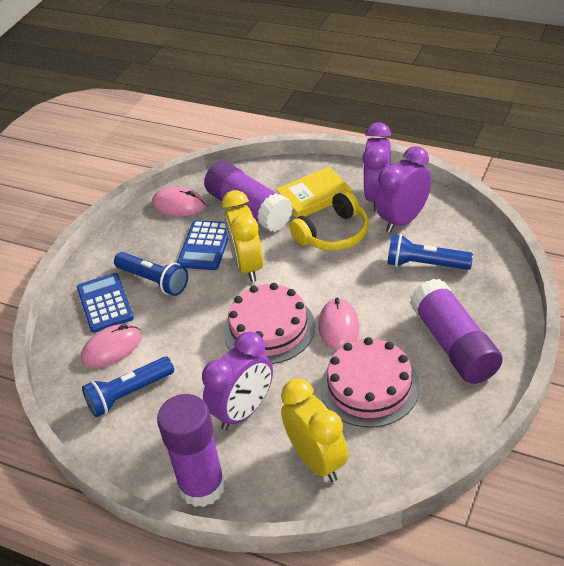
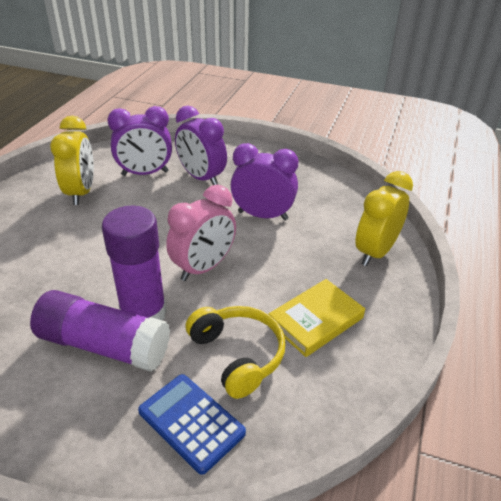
blue calculator: [77,273,134,333] [177,220,228,270] = 2 -> [138,374,246,475] = 1
blue flashlight: [82,357,174,417] [114,252,188,296] [388,234,473,270] = 3 -> none = 0
pink cake: [223,283,315,364] [320,337,420,428] = 2 -> none = 0
pink clock: none = 0 -> [166,185,236,281] = 1
pink mouse: [81,324,142,368] [152,187,206,216] [319,298,359,351] = 3 -> none = 0
purple glue stick: [157,394,226,507] [204,161,293,232] [410,279,503,384] = 3 -> [30,290,170,372] [102,206,167,320] = 2

